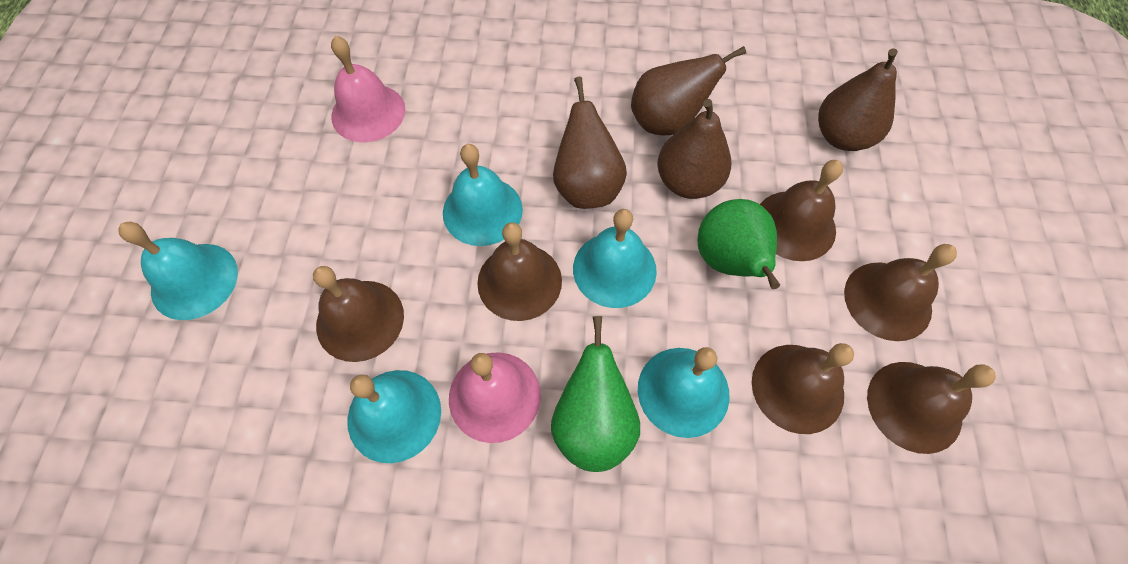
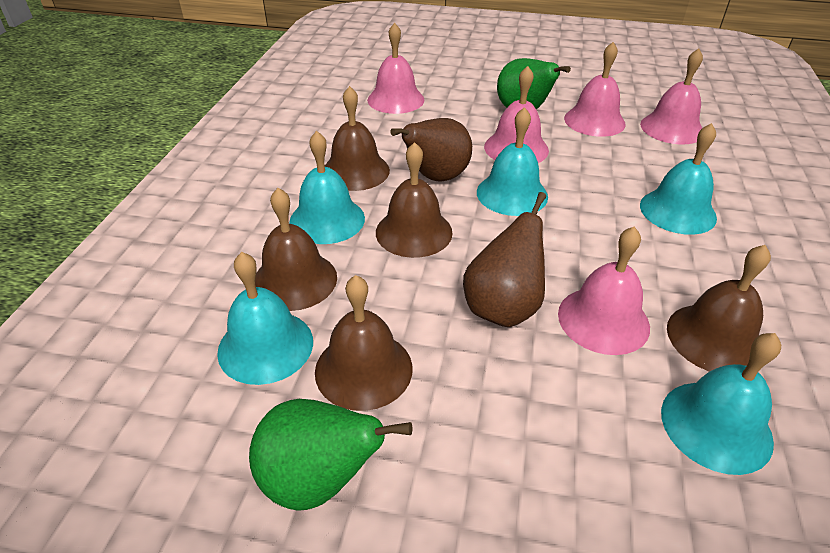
brown bell: [313,266,404,362] [477,222,562,321] [752,343,854,434] [760,160,843,261] [844,244,957,341] [867,362,996,454] = 6 -> [255,188,337,311] [315,275,413,411] [325,86,390,191] [376,142,453,258] [667,245,771,372] = 5
brown pear: [553,77,627,209] [631,46,746,135] [657,99,731,199] [818,48,898,151] = 4 -> [390,118,472,181] [463,192,546,327] = 2
pink bell: [331,36,406,142] [449,352,541,443] = 2 -> [367,23,424,114] [484,66,549,163] [558,226,650,355] [564,42,626,137] [640,49,703,144] = 5

